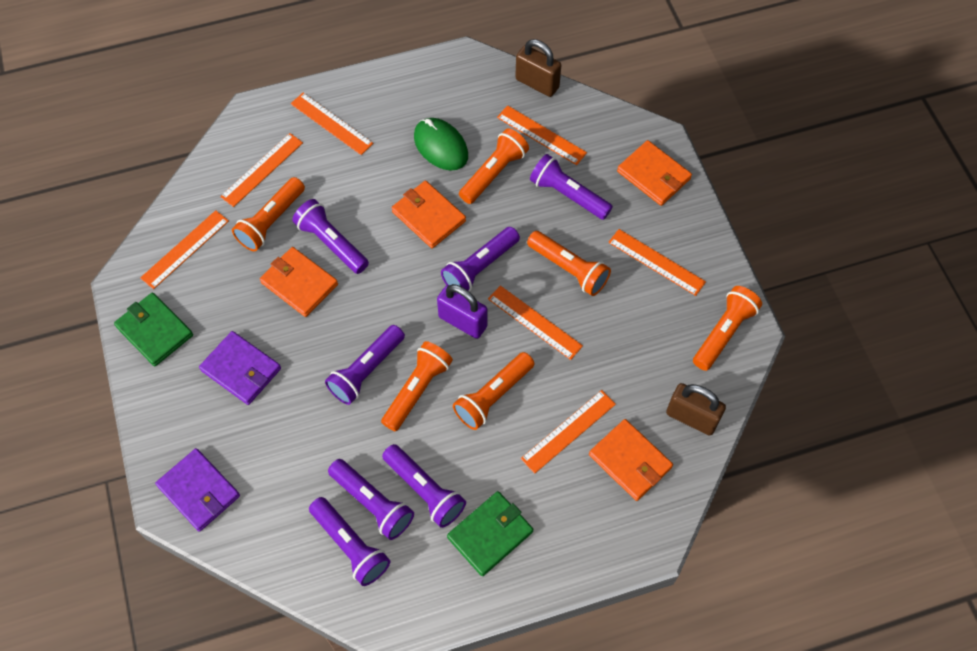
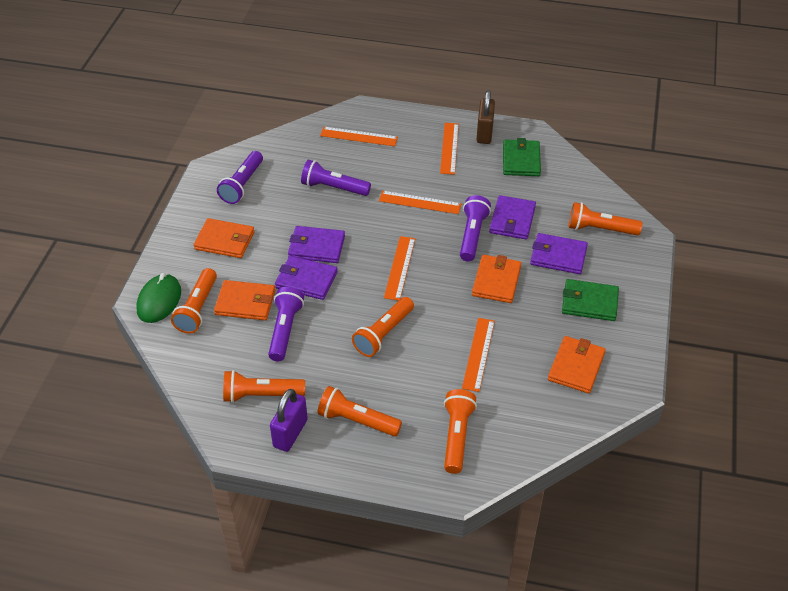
brown padlock: [515,39,561,97] [666,383,726,436] = 2 -> [477,90,495,144] = 1
orange ruler: [140,210,229,289] [220,133,303,207] [291,93,373,155] [488,286,583,360] [497,105,587,165] [521,390,616,474] [608,229,706,296] = 7 -> [320,127,398,146] [379,191,461,214] [384,236,415,301] [440,123,459,175] [462,318,495,392] = 5
purple flashlight: [293,199,369,274] [309,497,390,586] [325,325,405,405] [328,459,414,540] [382,444,466,528] [441,227,520,291] [530,154,613,220] = 7 -> [217,151,263,204] [268,287,304,361] [301,159,371,196] [460,195,491,261] = 4
purple wallet: [155,448,240,532] [199,331,281,405] = 2 -> [275,256,338,300] [288,226,345,263] [489,195,536,240] [530,233,588,274] = 4

